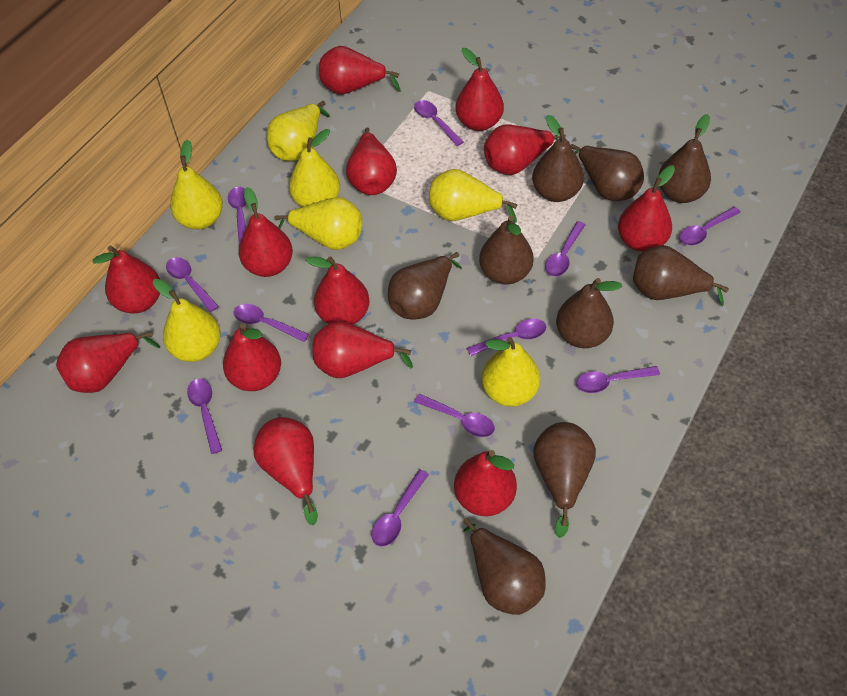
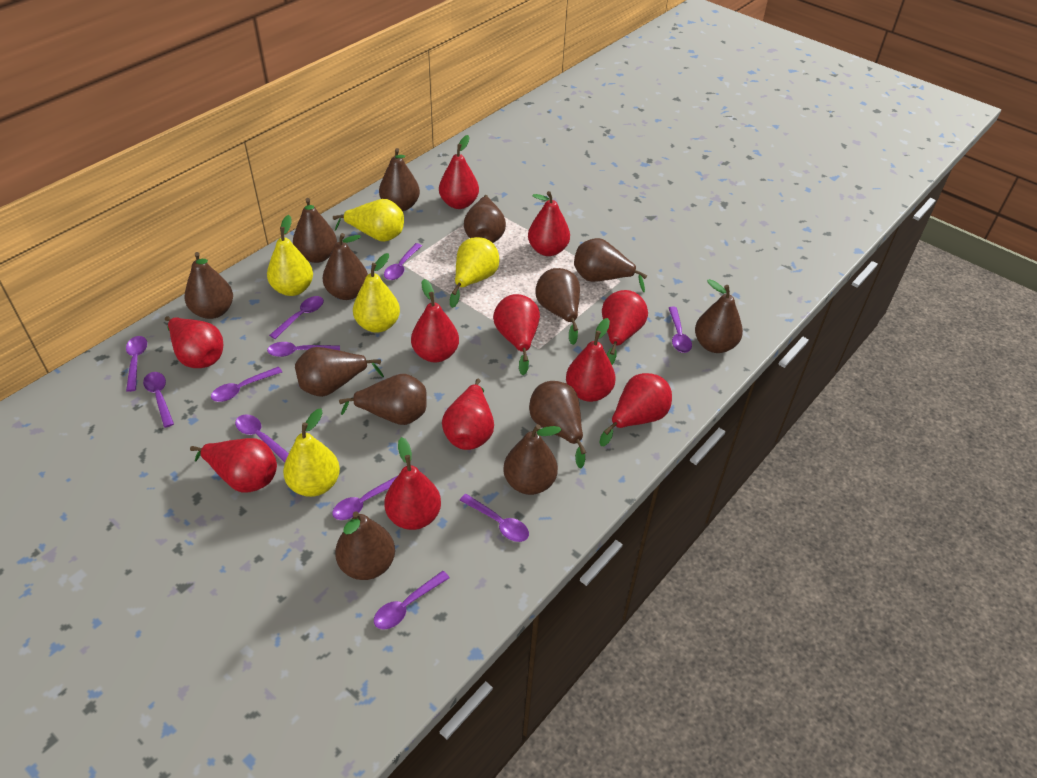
brown pear: [388,252,462,319] [463,518,546,615] [479,216,534,285] [532,115,584,202] [533,422,596,538] [556,278,622,348] [571,144,644,201] [633,245,729,306] [658,114,711,203] = 9 -> [185,252,233,319] [293,198,337,263] [295,347,384,397] [323,233,368,300] [335,511,395,580] [339,374,427,425] [379,148,420,211] [464,195,506,243] [503,424,561,495] [529,381,586,468] [536,268,580,345] [574,238,647,292] [695,279,743,353] = 13
red pear: [56,331,160,393] [92,246,160,314] [223,323,281,391] [239,187,293,277] [253,417,318,525] [306,256,370,325] [312,321,413,378] [319,46,401,94] [346,128,397,195] [454,450,517,516] [456,48,504,131] [484,124,566,175] [618,165,675,252] = 13 -> [165,316,223,368] [190,438,277,493] [384,437,441,530] [411,279,459,363] [439,135,479,209] [442,379,494,450] [493,294,540,375] [528,191,570,256] [566,318,616,402] [599,373,672,446] [602,290,648,365] = 11
yellow pear: [153,279,220,362] [170,139,223,229] [267,101,330,161] [275,197,362,250] [289,129,340,207] [429,169,518,223] [482,337,540,407] = 7 -> [267,215,313,296] [283,409,340,497] [333,199,404,242] [353,253,400,333] [450,237,500,308] = 5

